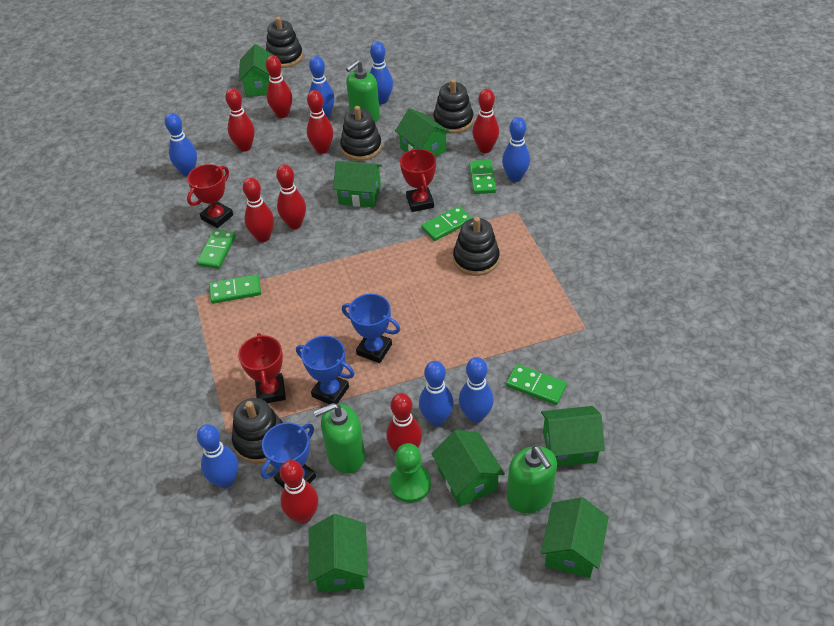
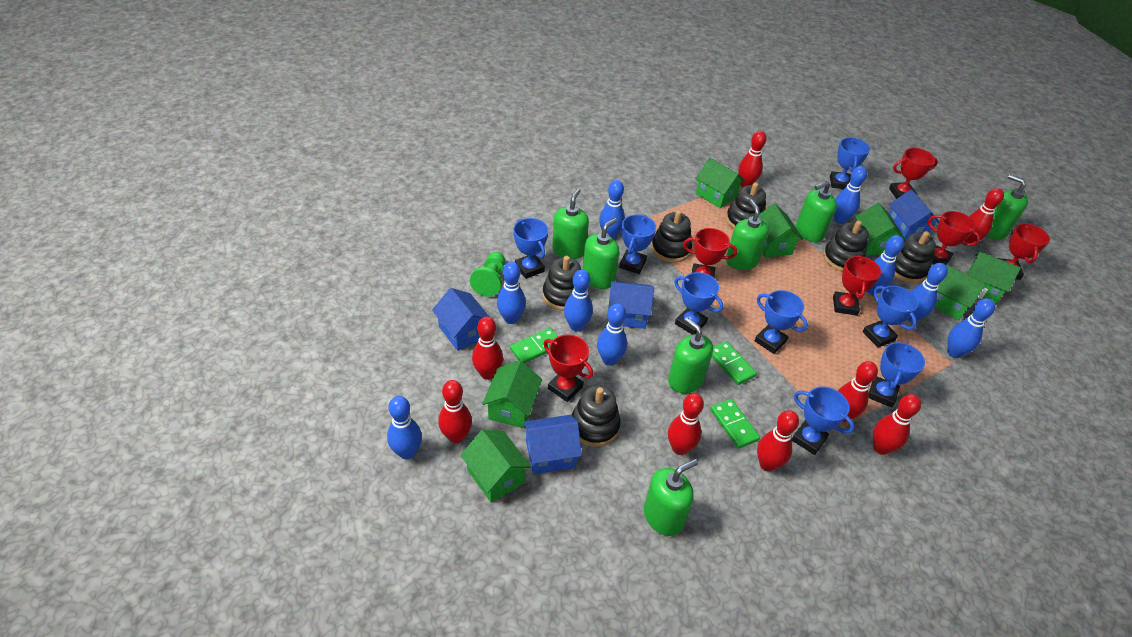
black stacking toy: [232,398,283,464] [266,17,303,68] [340,106,382,161] [433,79,473,133] [453,217,500,276] = 5 -> [543,256,581,311] [572,385,621,447] [651,210,692,263] [726,183,766,229] [823,220,869,272] [895,231,936,283] = 6
blue bowling pin: [165,113,197,176] [197,424,238,488] [309,56,334,118] [370,41,393,104] [419,361,454,426] [459,357,494,423] [502,117,530,182] = 7 -> [387,396,422,459] [497,262,526,324] [564,269,593,332] [597,303,627,366] [599,180,625,239] [834,166,867,224] [867,235,904,295] [907,263,948,322] [947,298,995,358] = 9
blue house: none = 0 -> [432,288,490,351] [523,415,582,474] [608,281,654,329] [889,189,939,241] = 4
blue trophy: [261,422,316,488] [296,336,355,404] [342,294,400,363] = 3 -> [513,218,548,279] [619,214,656,274] [674,272,723,335] [755,290,808,354] [791,387,855,455] [830,137,870,189] [863,286,918,348] [868,342,925,408] = 8
green domino: [197,229,236,269] [209,274,261,304] [421,206,472,241] [469,160,496,194] [506,364,567,405] = 5 -> [510,328,558,363] [710,399,760,449] [712,341,757,385] = 3
green soap dispenser: [314,403,365,474] [346,60,380,122] [507,446,557,513] = 3 -> [552,188,589,259] [583,218,619,289] [644,459,698,536] [668,317,713,393] [726,200,769,270] [796,181,837,242] [986,175,1028,240] = 7
red trophy: [187,164,233,228] [238,333,286,403] [400,149,436,212] = 3 -> [543,334,594,402] [683,228,737,278] [833,255,881,315] [889,148,938,199] [928,211,980,265] [998,223,1050,280] = 6

